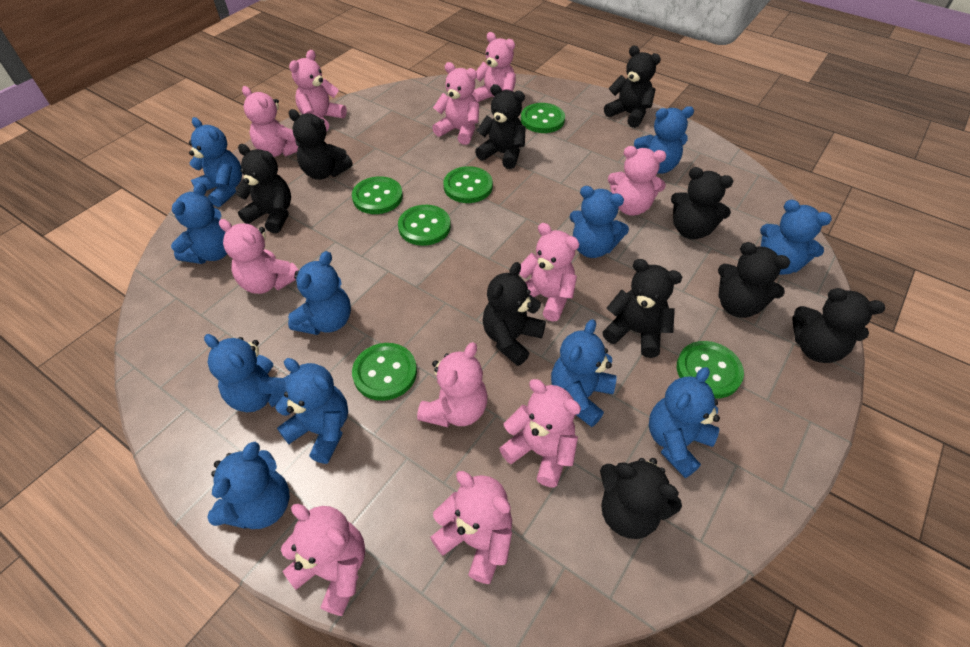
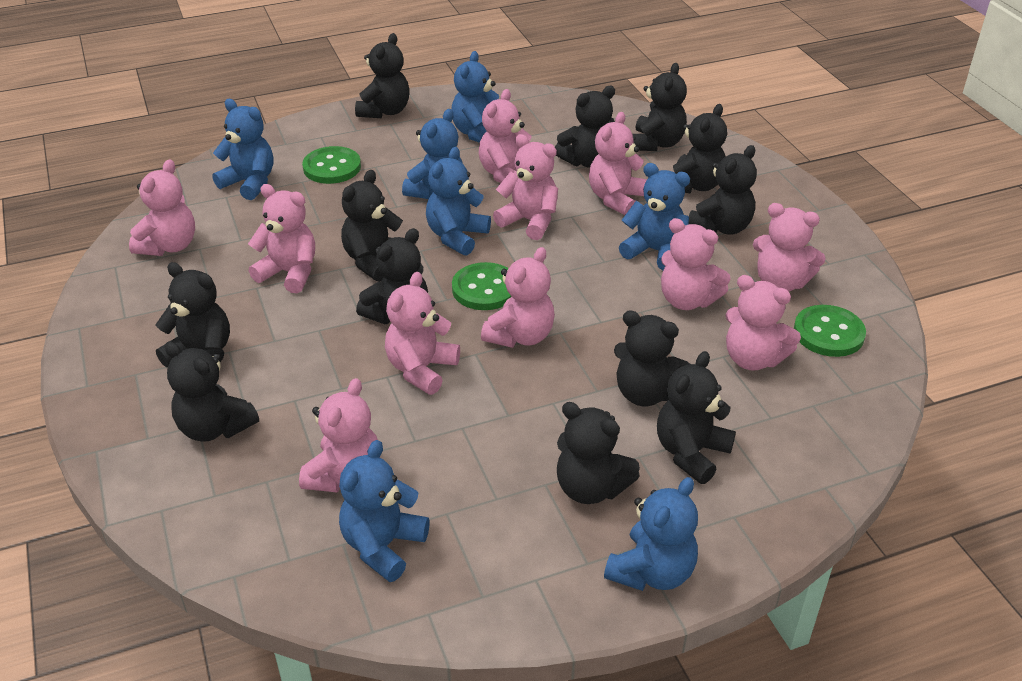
black teddy bear: [235,144,291,233] [288,109,353,180] [475,84,526,169] [482,262,546,366] [600,458,682,539] [603,259,682,358] [604,46,661,128] [671,167,733,239] [718,242,790,318] [792,288,885,363] = 10 -> [156,262,230,367] [165,341,259,442] [341,170,403,282] [355,33,409,118] [356,228,428,324] [555,86,615,168] [557,402,640,504] [614,310,690,406] [633,63,687,151] [657,351,736,484] [673,104,727,194] [689,145,757,235] = 12
blue teddy bear: [171,182,227,264] [189,117,242,207] [204,334,289,412] [207,442,290,529] [275,358,348,464] [288,251,351,335] [551,319,617,427] [570,186,629,258] [634,106,694,174] [649,367,720,478] [760,200,832,275] = 11 -> [212,99,273,200] [339,440,430,582] [402,109,463,199] [426,147,491,256] [451,51,499,143] [604,477,698,591] [619,163,690,271] = 7
green button: [352,176,403,214] [352,343,417,401] [398,205,451,246] [443,166,493,203] [521,103,565,133] [677,341,744,398] = 6 -> [302,146,361,184] [452,262,512,310] [794,305,866,357] = 3

